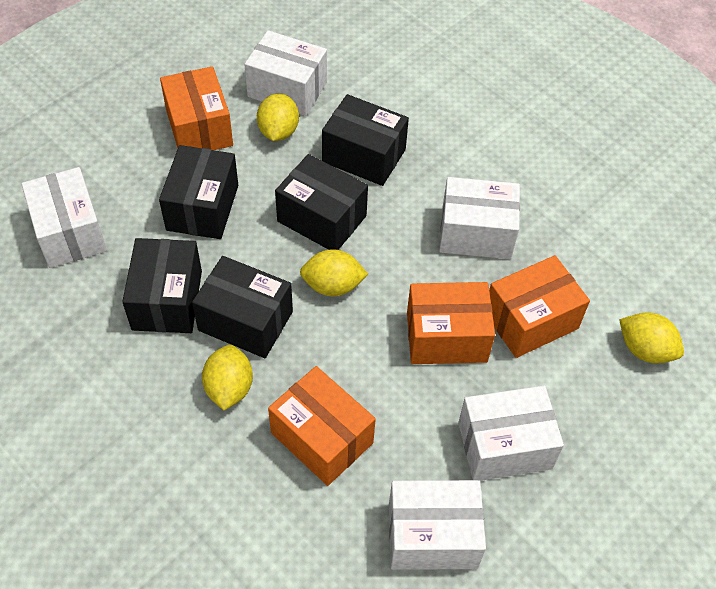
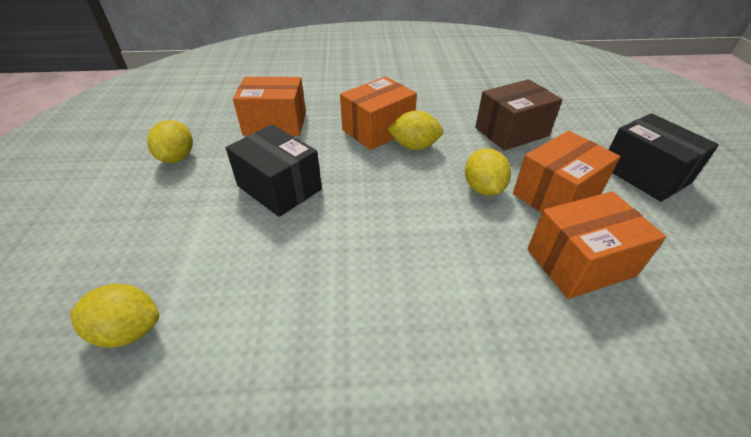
black box: [122,238,202,333] [159,145,238,239] [192,256,293,358] [275,154,368,250] [322,94,409,186] = 5 -> [226,125,322,217] [609,113,719,202] = 2
brown box: none = 0 -> [475,79,562,151] = 1
white box: [21,167,107,268] [244,30,327,116] [389,480,486,570] [439,177,520,259] [458,386,564,481] = 5 -> none = 0

